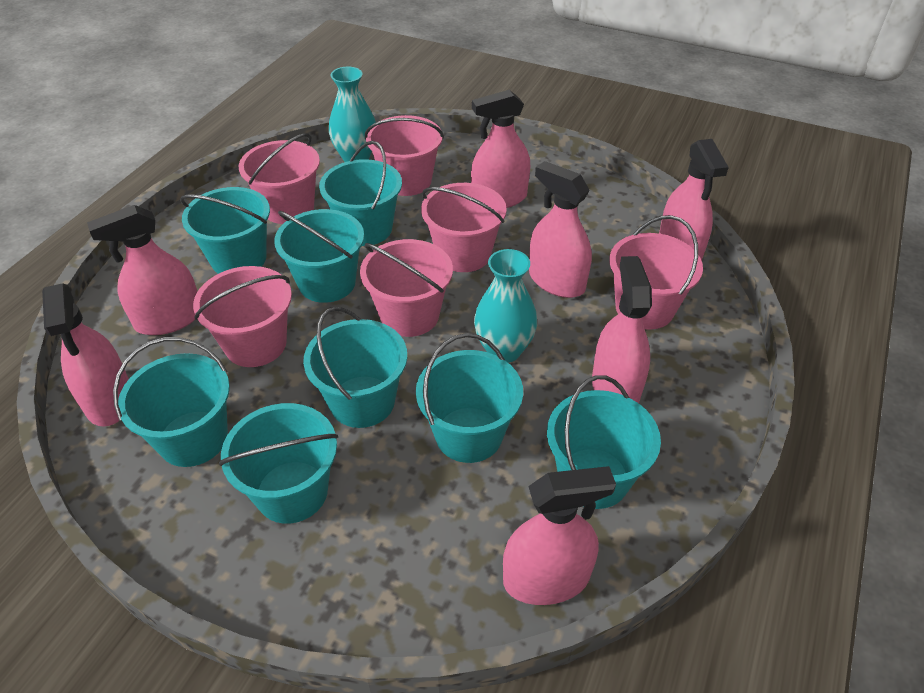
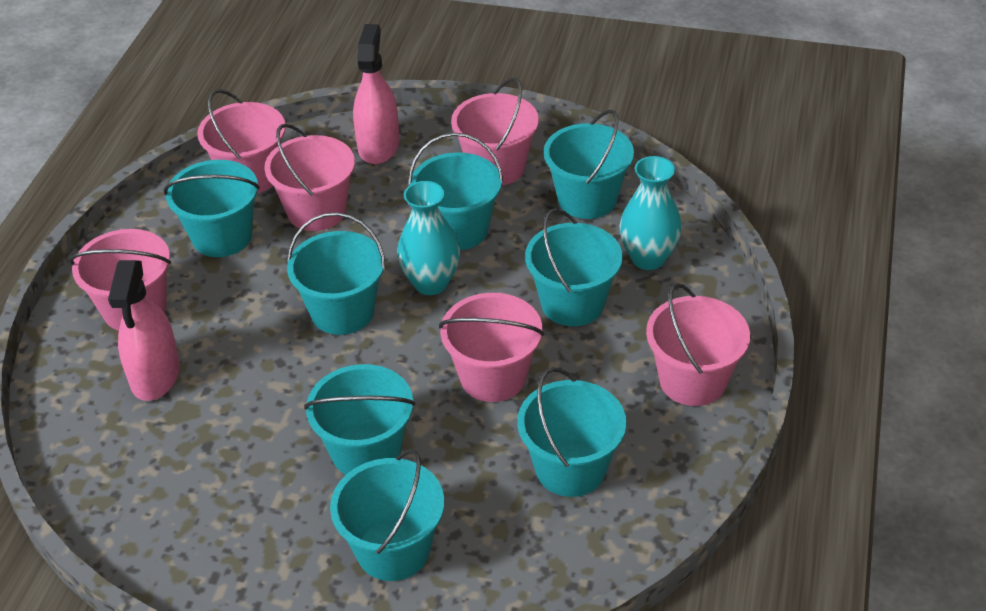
pink spray bottle: [42,283,129,427] [87,205,197,335] [471,90,530,208] [503,466,616,605] [529,161,592,298] [592,256,652,403] [659,139,729,261] = 7 -> [108,260,180,401] [353,24,399,164] = 2

